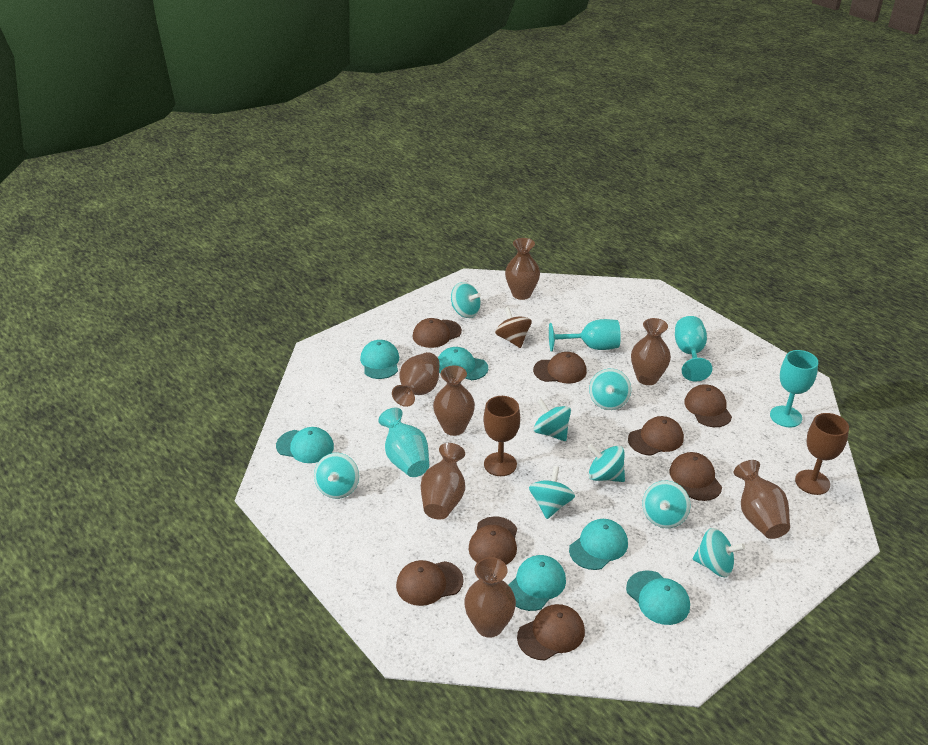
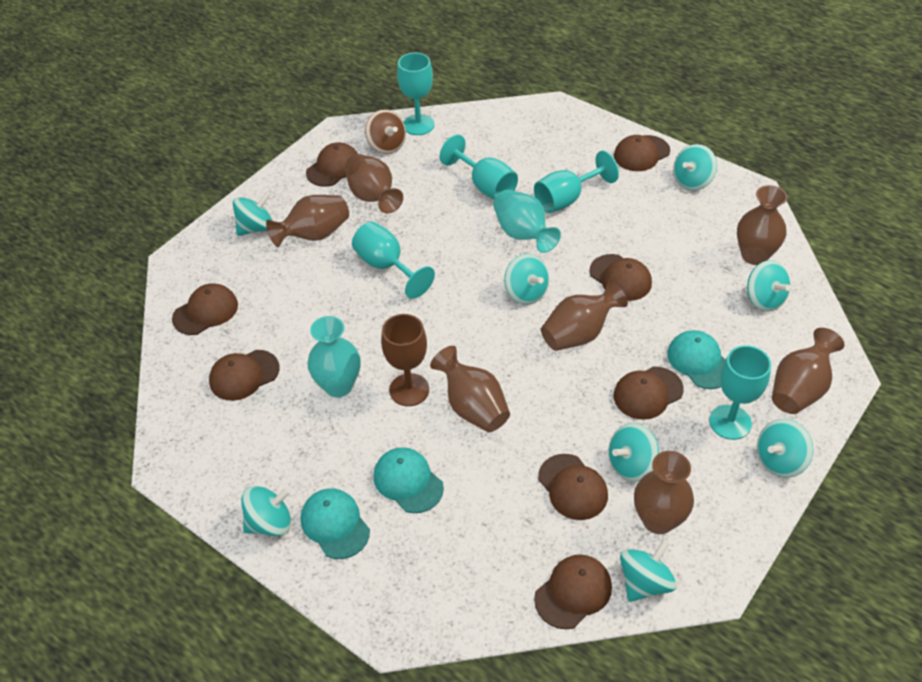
brown goblet: [483,396,520,476] [795,413,849,495] = 2 -> [381,314,429,406] = 1
turquoise cap: [276,427,334,463] [360,340,399,379] [438,347,488,380] [509,555,566,611] [569,519,628,570] [626,571,690,625] = 6 -> [301,488,370,559] [374,447,444,513] [667,330,725,389] = 3
turquoise goblet: [549,319,621,352] [675,316,713,382] [770,350,818,427] = 3 -> [352,222,435,299] [397,53,434,135] [440,135,518,199] [534,151,619,213] [709,345,771,440] = 5
turquoise vase: [378,408,429,477] = 1 -> [307,316,361,397] [493,190,561,253] = 2

